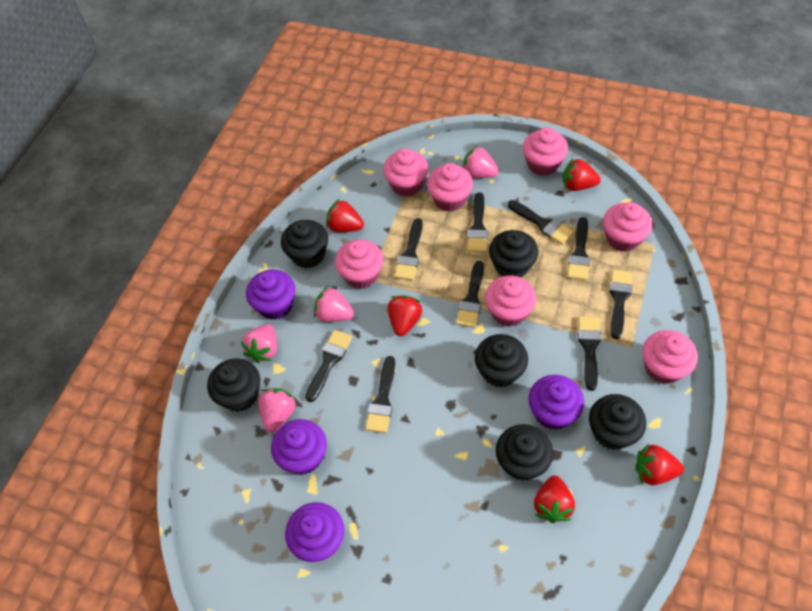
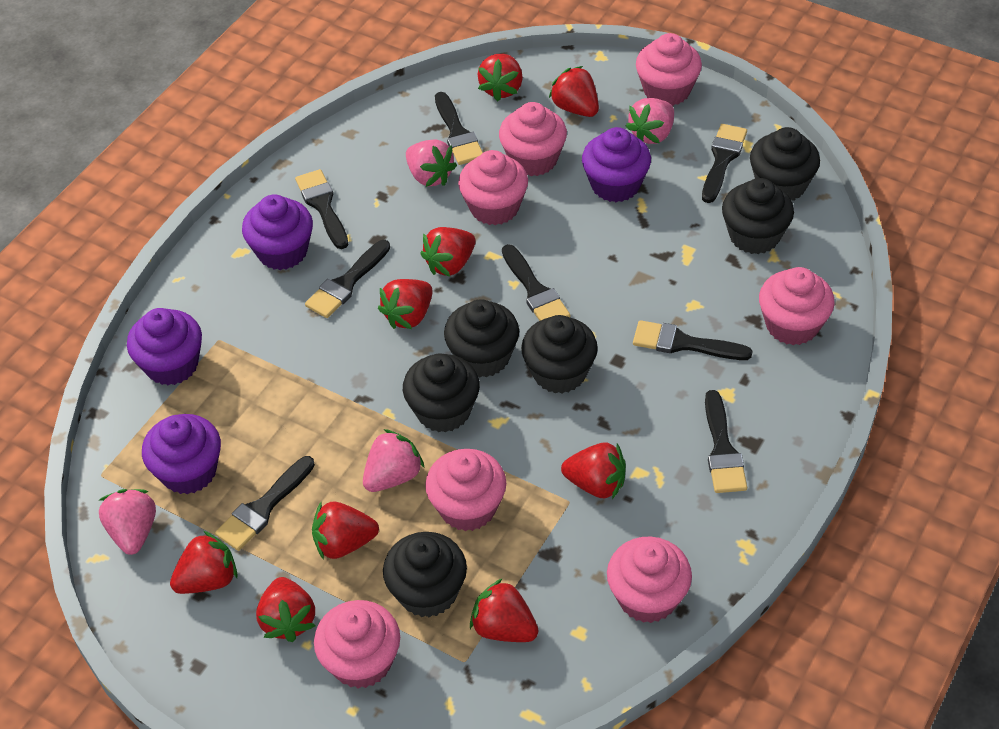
black brush: [305,330,352,402] [365,356,395,433] [394,218,423,280] [456,261,484,328] [467,192,488,252] [508,200,574,245] [567,217,590,280] [578,316,601,391] [609,269,633,339] = 9 -> [215,456,315,551] [295,169,348,249] [305,240,390,318] [435,92,483,165] [502,244,570,321] [633,320,752,360] [702,124,747,203] [705,390,747,493] = 8
red strawberry: [326,199,364,232] [388,295,422,336] [534,475,575,523] [563,158,601,191] [635,444,684,485] = 5 -> [170,531,237,594] [256,577,315,642] [312,502,379,560] [378,279,433,329] [420,227,476,276] [470,578,539,642] [477,54,523,101] [549,66,599,117] [561,442,626,499] = 9

